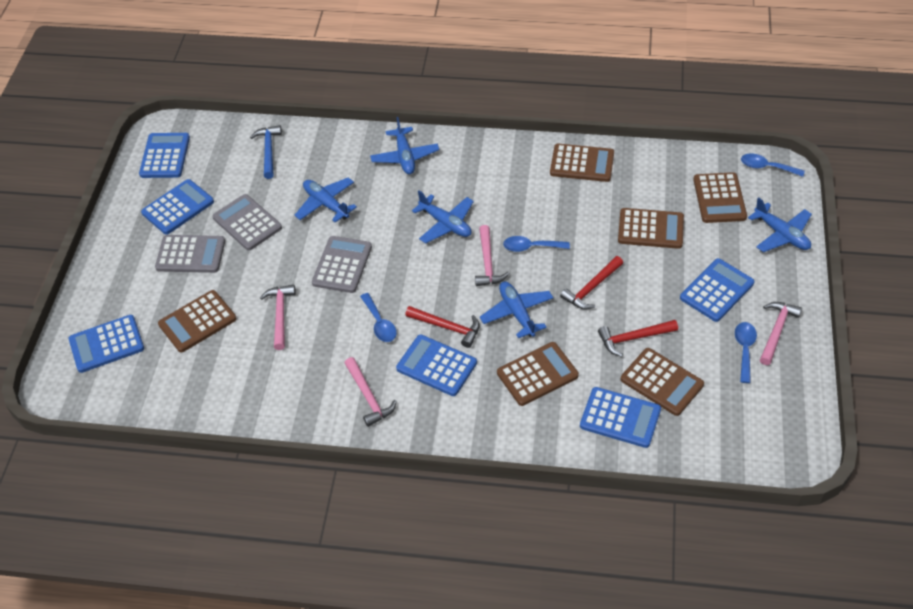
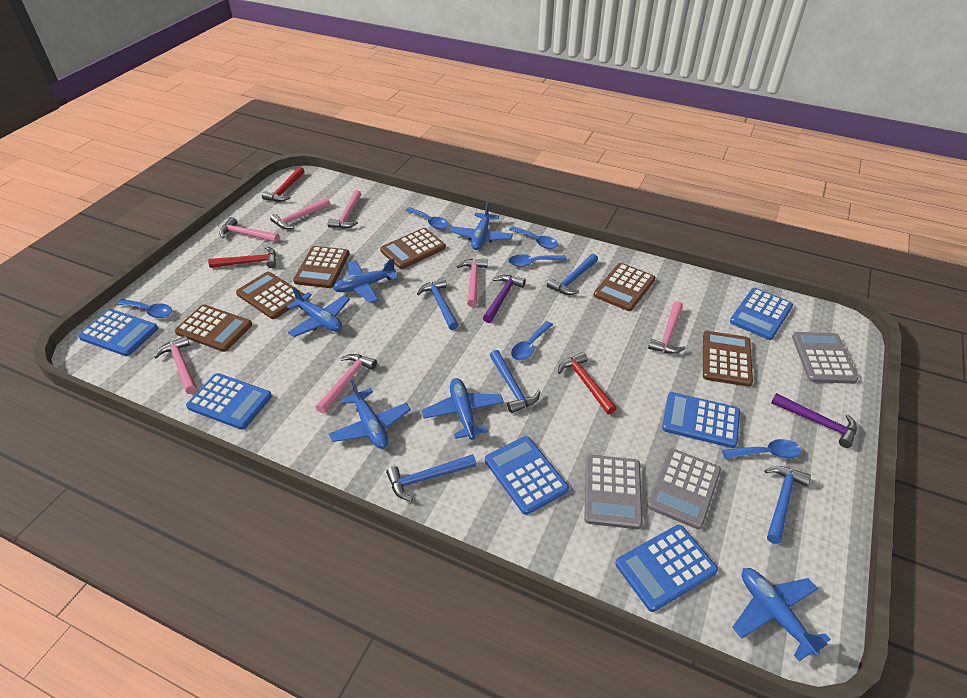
blue hammer: [250,125,282,179] = 1 -> [386,454,476,501] [417,278,459,330] [490,350,540,413] [547,254,598,295] [765,466,811,544] = 5
blue plane: [294,178,357,223] [370,117,439,174] [412,191,474,243] [480,281,553,338] [748,197,812,252] = 5 -> [286,286,350,337] [329,380,411,449] [333,258,398,303] [422,378,504,440] [450,202,513,250] [732,568,831,661] = 6
blue spoon: [360,293,397,342] [503,236,570,252] [735,322,757,383] [741,153,805,177] = 4 -> [117,299,172,318] [405,207,449,229] [509,226,558,249] [509,254,567,267] [511,321,553,360] [722,439,801,459] = 6
pink hammer: [260,285,296,350] [344,357,397,427] [475,225,509,286] [760,302,802,365] = 4 -> [154,336,197,394] [219,217,279,242] [270,198,330,229] [316,354,377,413] [328,190,361,229] [457,259,488,307] [648,301,685,354] = 7
purple hammer: none = 0 -> [483,275,526,323] [771,393,857,448] = 2

